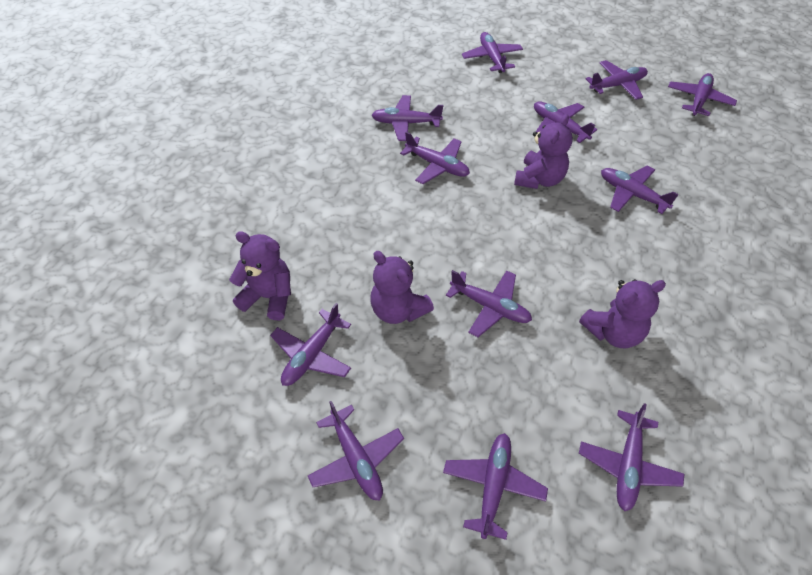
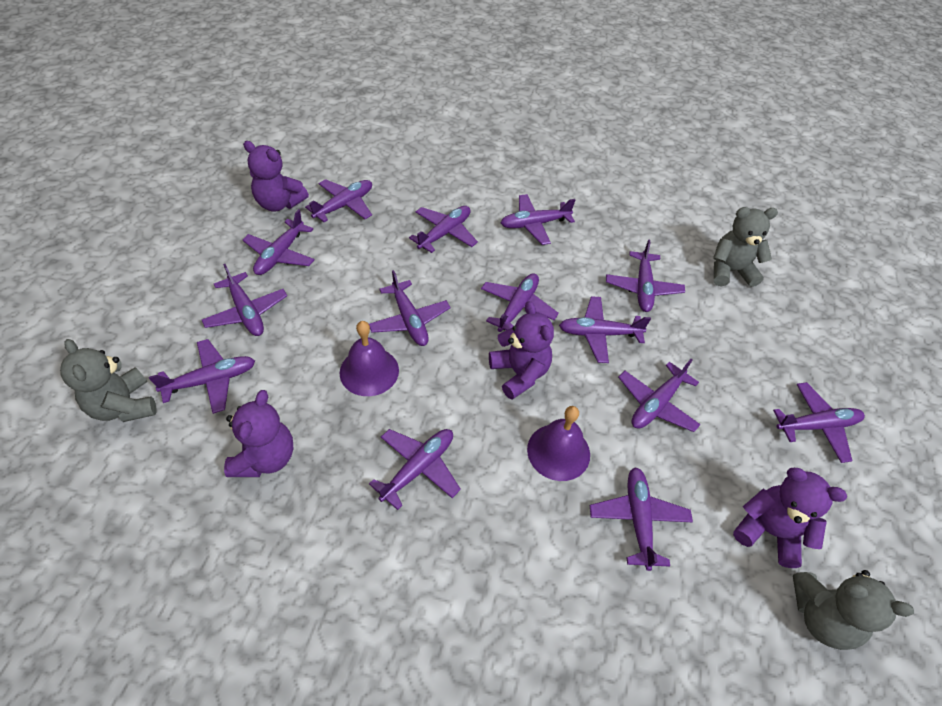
grey teddy bear: none = 0 -> [60,339,157,422] [713,207,778,287] [793,570,914,650] = 3
purple bell: none = 0 -> [340,321,399,396] [527,406,590,481] = 2
purple plane: [270,303,351,386] [308,401,404,500] [372,95,443,141] [400,131,470,184] [443,433,548,540] [446,270,532,337] [462,32,523,73] [534,101,597,143] [579,403,684,511] [586,60,648,100] [601,166,679,214] [668,73,737,116] = 12 -> [149,339,255,414] [202,264,287,336] [243,209,315,275] [305,179,372,222] [369,270,451,346] [369,429,461,510] [409,206,478,253] [481,273,559,332] [501,194,575,245] [559,296,651,363] [590,467,693,571] [606,239,685,312] [618,359,701,432] [773,382,865,463] = 14

